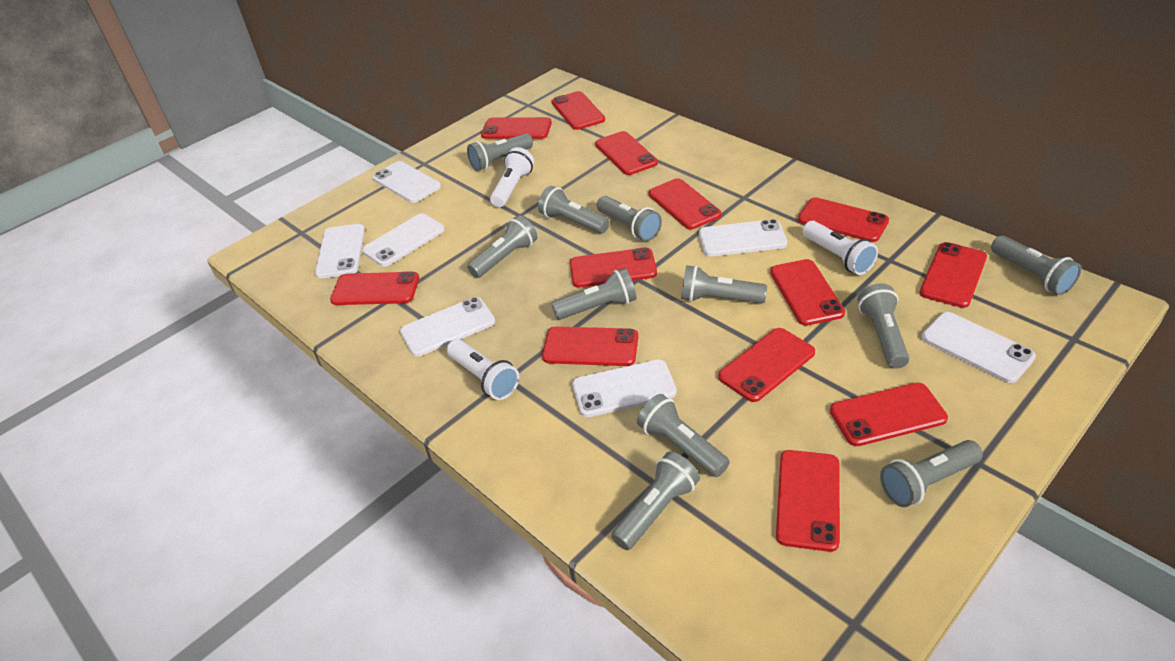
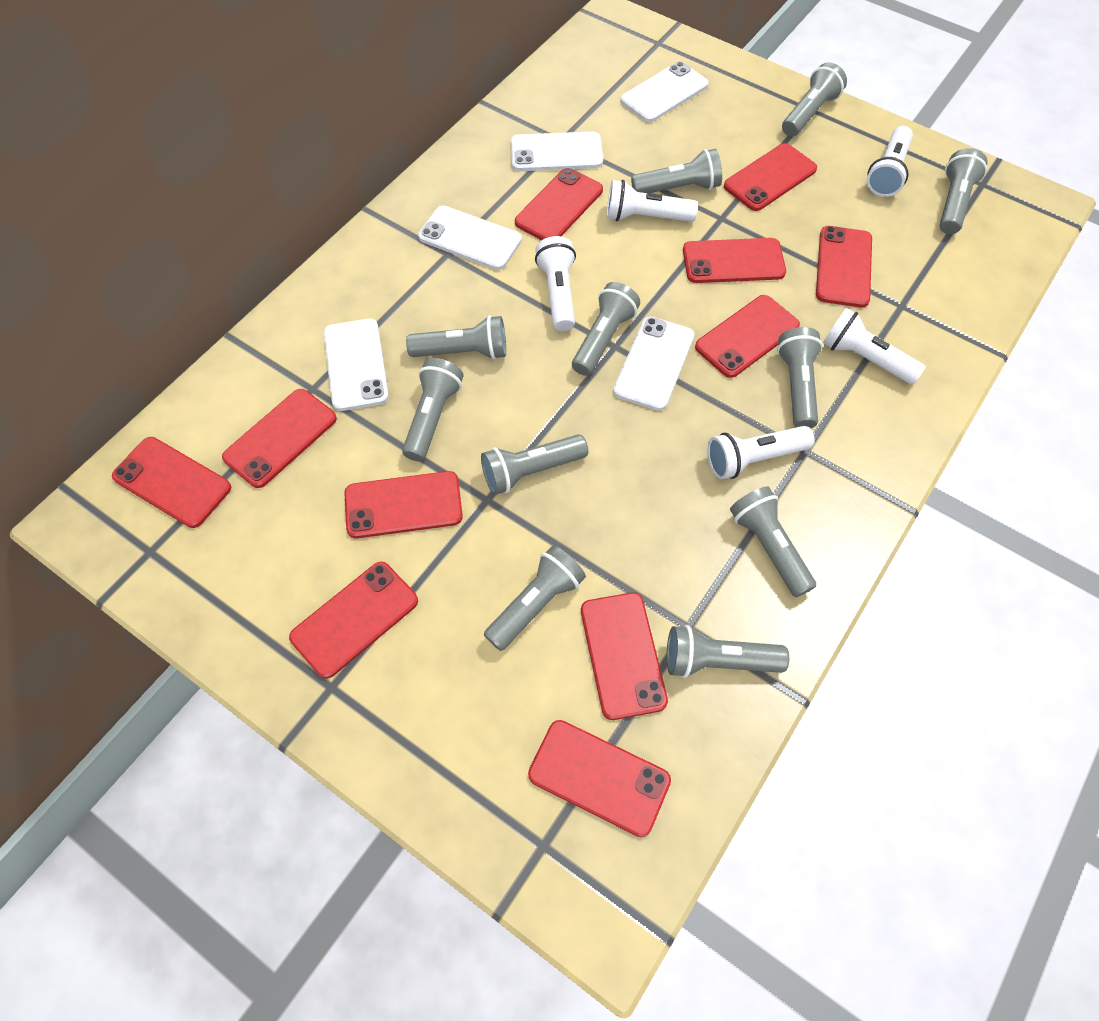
red phone: [330,271,419,305] [481,117,552,139] [542,326,638,366] [552,91,605,130] [570,248,657,288] [595,131,658,175] [648,178,721,229] [718,328,815,402] [770,259,845,326] [776,450,840,552] [798,197,889,242] [830,383,948,446] [920,242,987,308] = 13 -> [112,437,231,528] [222,389,337,488] [289,561,418,679] [344,471,463,538] [515,168,603,240] [528,720,671,837] [581,593,668,720] [683,238,786,283] [695,295,800,378] [724,143,817,211] [816,226,872,308] = 11
white flashlight: [447,339,519,400] [490,147,534,207] [803,221,878,275] = 3 -> [535,236,576,331] [607,180,698,222] [707,426,815,479] [823,308,926,385] [867,126,913,197] = 5
white phone: [315,224,365,278] [362,213,445,267] [373,161,441,203] [400,297,495,357] [572,359,677,417] [699,219,787,256] [922,312,1036,383] = 7 -> [324,318,389,411] [418,206,522,270] [511,131,603,171] [613,317,694,411] [620,61,709,122] = 5

